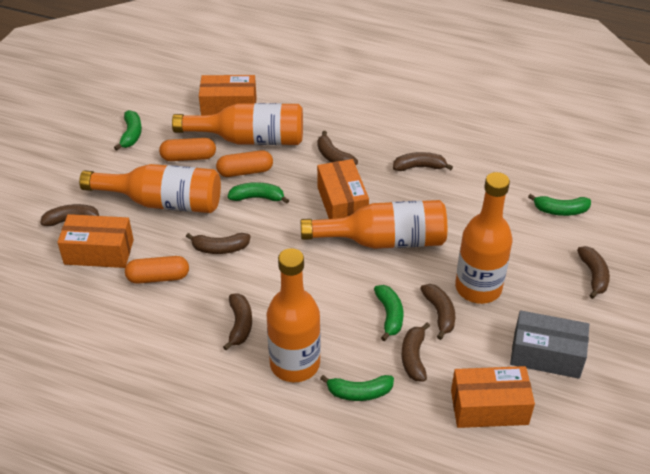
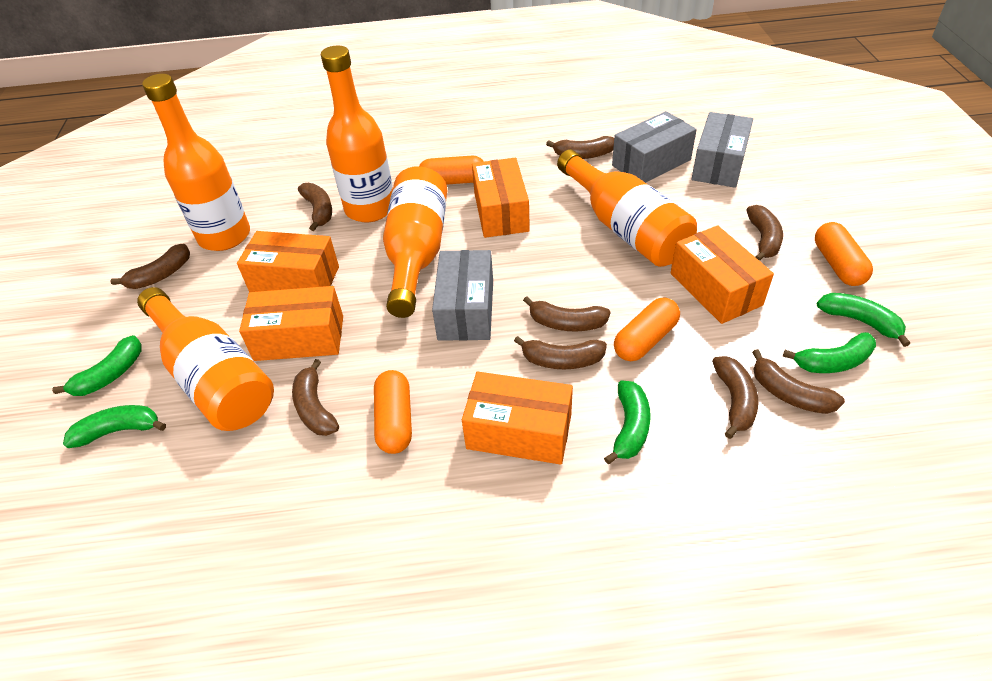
brown banana: [40,204,99,226] [186,233,250,254] [223,294,252,350] [318,131,358,165] [393,152,453,171] [401,322,430,382] [420,284,455,340] [577,246,610,299] = 8 -> [110,243,190,289] [292,359,339,436] [298,183,332,231] [514,336,607,369] [523,296,611,332] [546,136,614,159] [712,356,759,439] [747,205,783,261] [752,349,845,414] = 9
grey box: [510,310,589,379] = 1 -> [432,250,493,341] [612,111,697,183] [692,112,753,188] = 3
orange box: [57,214,134,268] [199,75,256,115] [317,159,369,219] [451,366,535,428] = 4 -> [237,231,339,292] [239,286,343,361] [462,372,573,465] [472,158,530,238] [671,225,774,324] = 5
orange capsule: [125,256,189,284] [159,138,216,161] [216,150,273,177] = 3 -> [374,370,412,454] [419,156,484,185] [614,297,680,361] [815,222,873,286] = 4

